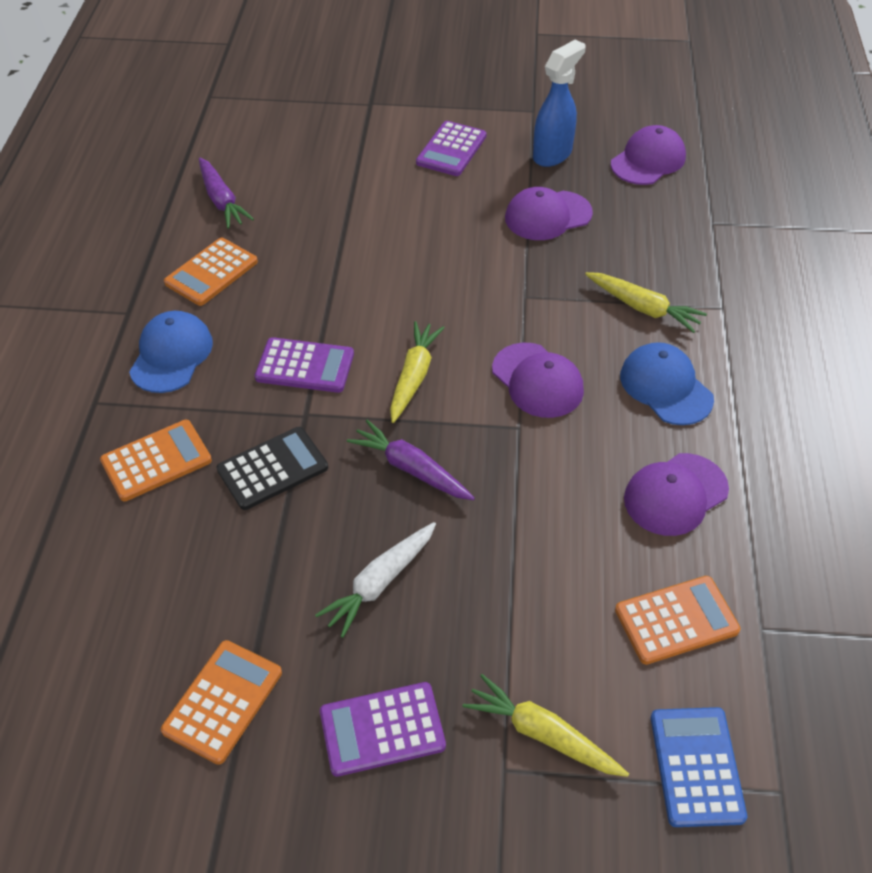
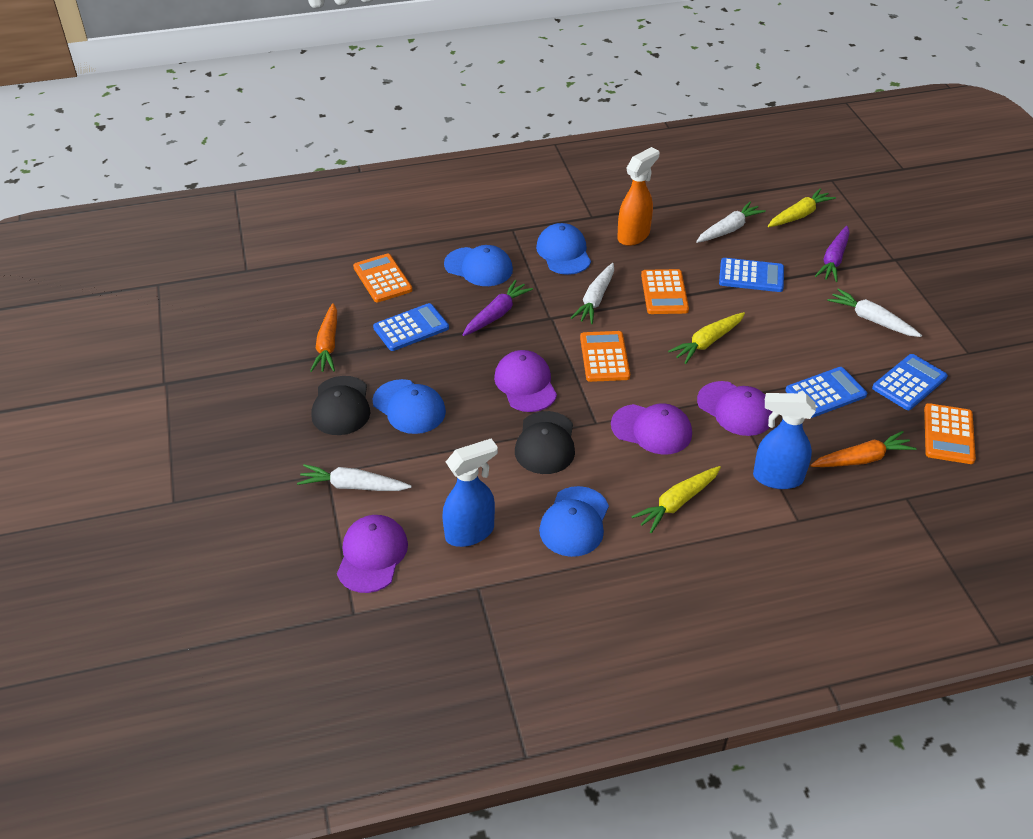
black calculator: [216,427,328,510] = 1 -> none = 0
black cap: none = 0 -> [311,376,370,435] [515,411,575,474] = 2
blue calculator: [651,707,747,827] = 1 -> [373,303,449,351] [719,258,784,292] [785,367,867,418] [872,354,948,410] = 4
blue cap: [129,311,213,393] [620,342,714,425] = 2 -> [372,379,446,434] [444,245,513,286] [536,223,591,275] [539,486,609,557] = 4
blue spray bottle: [533,40,586,167] = 1 -> [443,439,498,547] [753,393,816,489] = 2
orange carrot: none = 0 -> [310,303,337,372] [810,431,917,467] = 2
orange spray bottle: none = 0 -> [617,147,659,246] = 1
purple calculator: [255,337,354,393] [320,682,446,777] [416,121,486,176] = 3 -> none = 0
white carrot: [315,522,436,638] = 1 -> [297,464,411,491] [571,263,614,324] [696,202,766,243] [827,288,922,337] = 4

